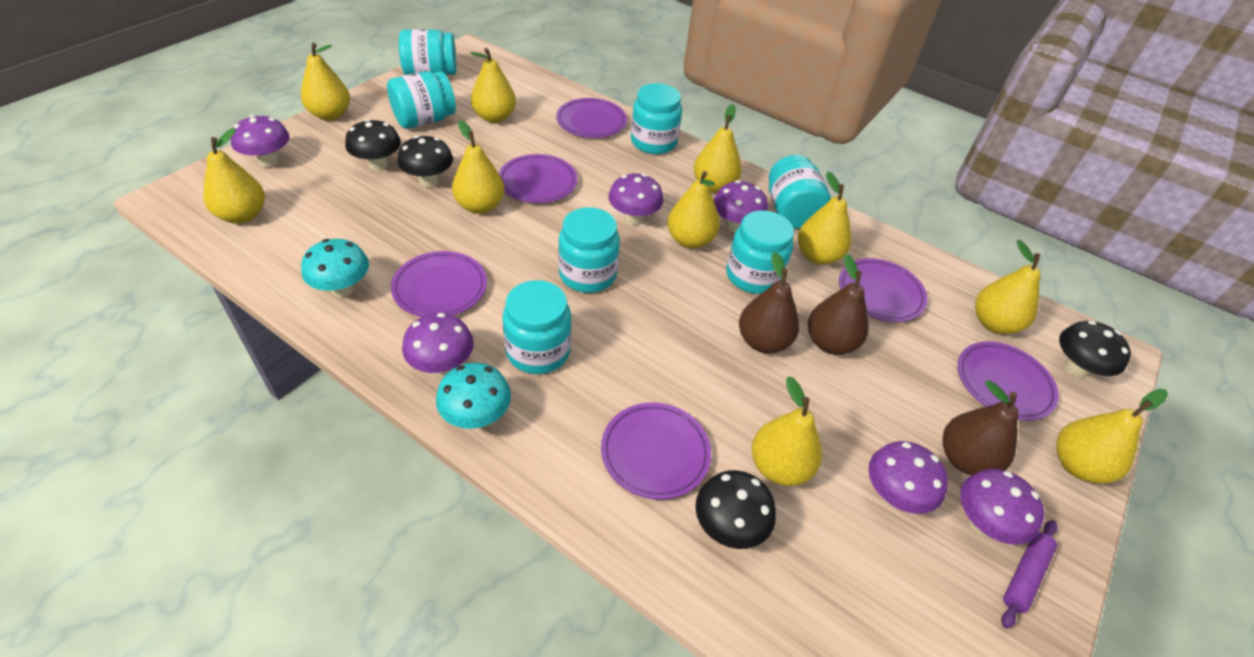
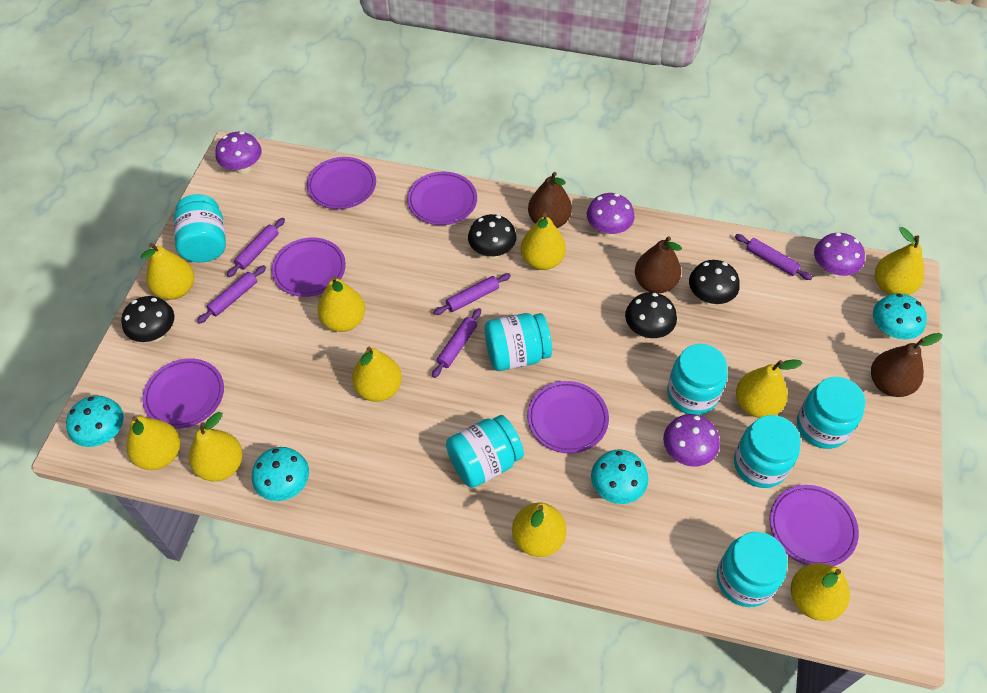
purple mushroom: [231,115,289,167] [402,313,474,376] [608,174,663,225] [714,180,768,233] [869,441,948,514] [960,469,1044,544] = 6 -> [216,132,262,175] [587,193,635,237] [663,414,720,467] [814,233,865,278] = 4
purple rolling pin: [1002,520,1057,629] = 1 -> [197,265,266,324] [227,218,285,277] [432,308,481,378] [433,273,511,315] [735,234,813,280] = 5
turquoise mushroom: [301,239,369,298] [436,363,511,429] = 2 -> [66,396,124,447] [252,447,309,501] [591,449,648,504] [873,293,927,340] = 4

